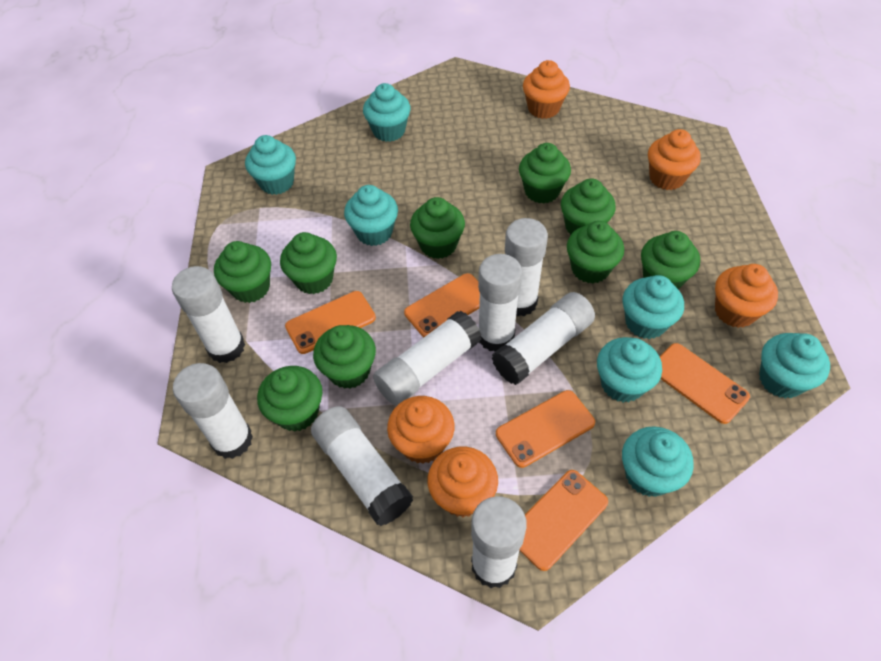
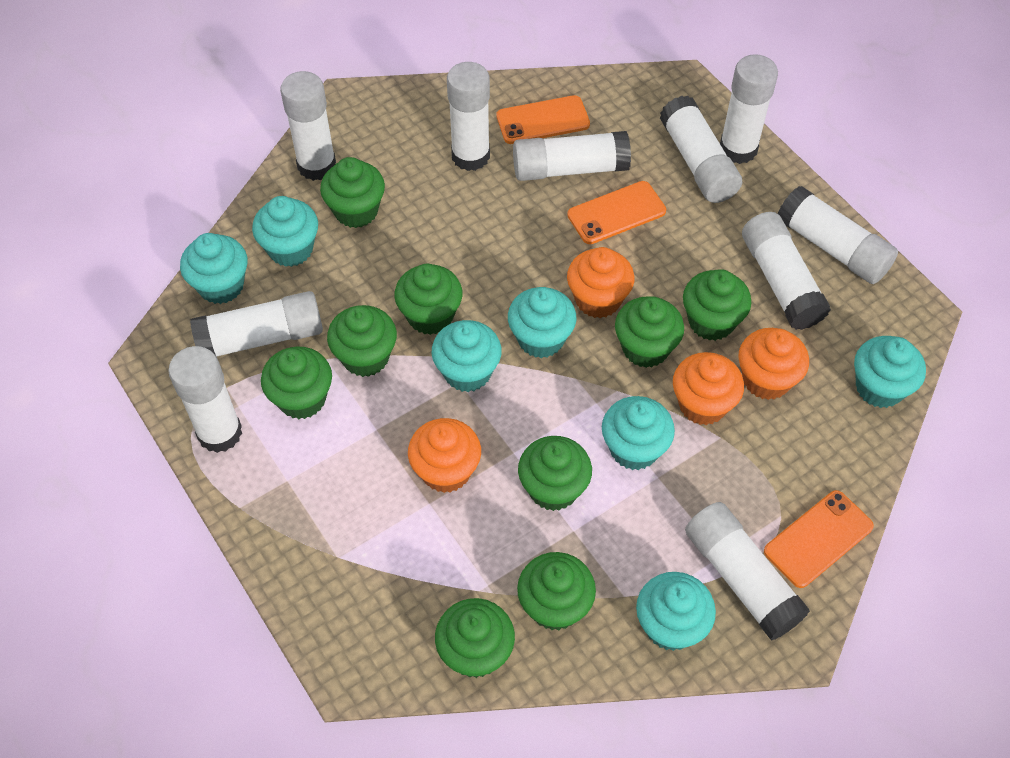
orange cupcake: [387,396,455,464] [427,447,498,517] [523,60,570,119] [648,129,701,190] [715,264,778,328] = 5 -> [408,418,481,493] [567,247,635,318] [673,352,744,425] [738,328,809,400] = 4
orange phone: [285,291,376,354] [404,273,480,337] [496,390,595,468] [519,470,608,571] [660,343,750,424] = 5 -> [496,95,590,144] [567,181,666,244] [764,490,874,588] = 3
white glue stick: [172,266,245,363] [173,363,253,459] [311,406,413,526] [373,311,482,406] [471,496,527,588] [478,254,522,352] [492,292,595,385] [505,218,548,317] = 8 -> [168,346,242,453] [190,291,323,357] [280,71,336,181] [447,62,490,171] [513,131,631,181] [660,96,742,203] [685,502,810,641] [720,54,778,164] [742,212,831,330] [778,186,898,284] = 10

